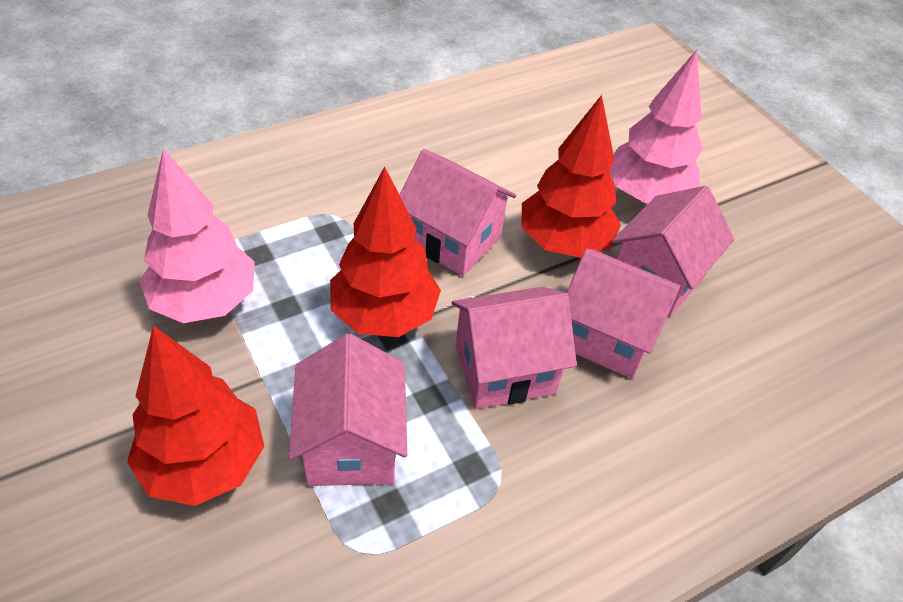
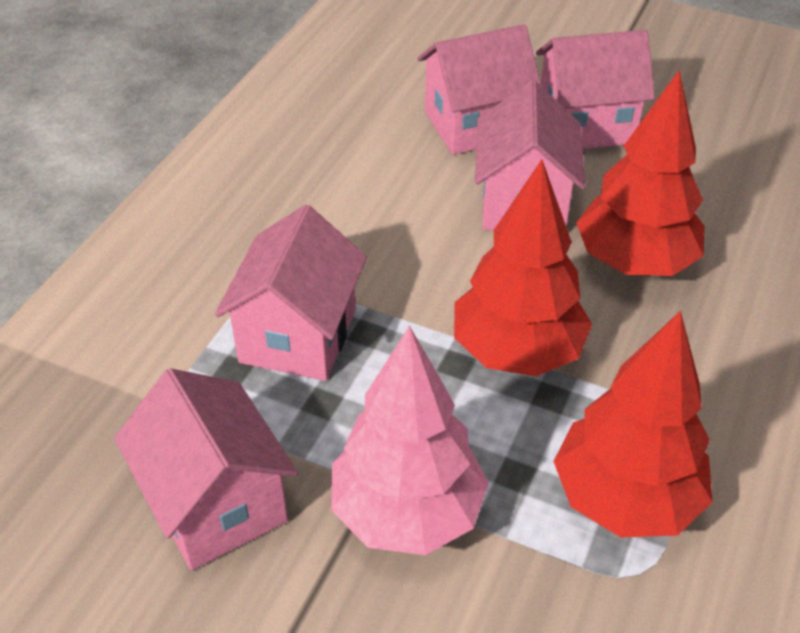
pink tree: [140,148,255,323] [609,50,703,203] = 2 -> [331,326,489,555] = 1

